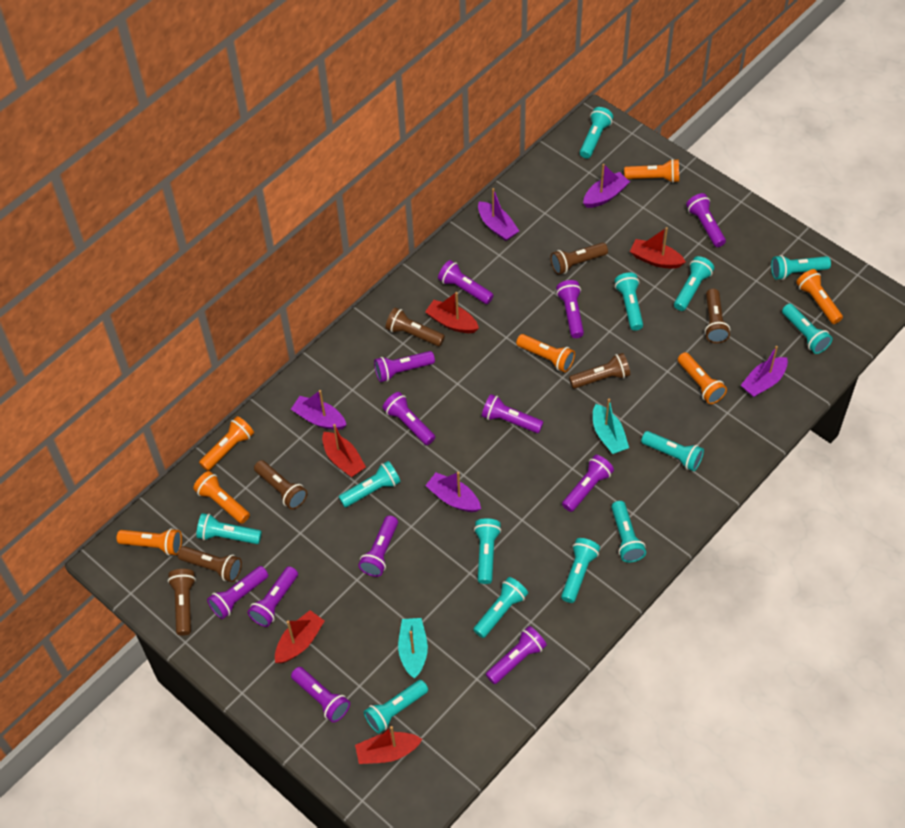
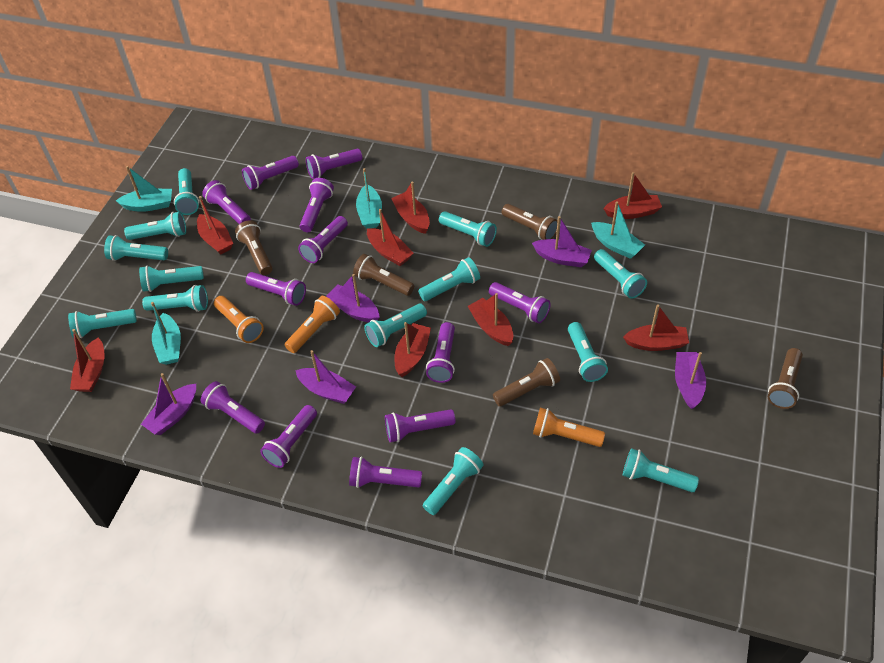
brown flashlight: [168,569,196,636] [178,546,242,582] [254,460,307,510] [386,308,445,346] [550,243,608,275] [569,353,630,389] [705,289,730,343] = 7 -> [235,220,273,275] [353,254,414,296] [493,358,560,406] [502,204,558,240] [768,348,803,409] = 5
orange flashlight: [117,528,182,556] [193,471,250,524] [199,416,254,471] [516,334,575,372] [624,159,679,183] [678,352,727,404] [796,269,843,324] = 7 -> [214,296,264,343] [285,296,340,353] [533,407,605,447] = 3
red boat: [275,610,324,663] [322,424,366,477] [355,726,422,764] [425,292,479,333] [630,227,686,269] = 5 -> [70,329,104,392] [197,196,233,254] [367,209,414,266] [391,182,430,234] [395,322,431,377] [468,293,513,346] [603,172,662,219] [623,305,689,351] = 8
turquoise boat: [398,618,428,678] [593,399,629,454] = 2 -> [116,166,172,212] [151,302,181,365] [356,168,382,229] [591,201,645,259] = 4

